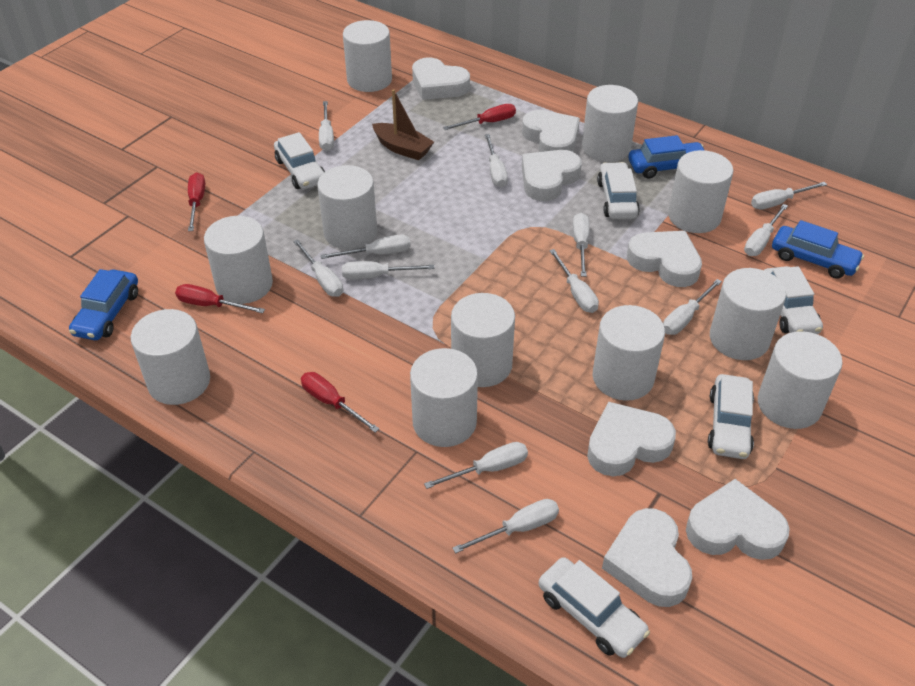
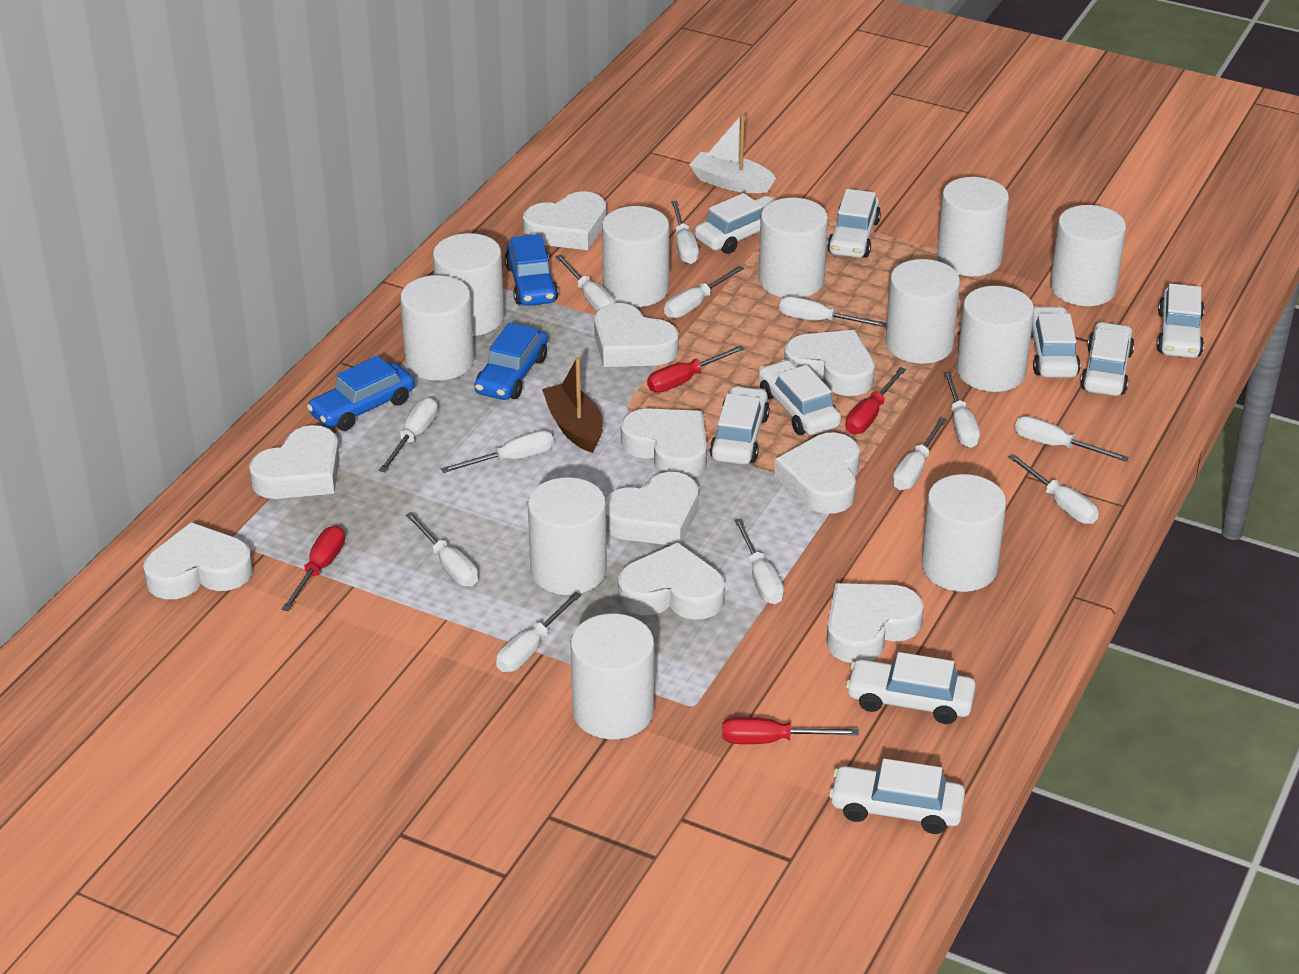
white boat: none = 0 -> [690,113,776,193] = 1
white car: [274,132,325,189] [539,557,650,658] [597,162,640,219] [708,374,754,459] [764,266,823,334] = 5 -> [695,193,775,254] [710,386,770,465] [759,360,841,435] [827,189,881,258] [829,759,965,834] [846,652,976,724] [1031,306,1081,378] [1080,322,1135,396] [1157,284,1204,358] = 9
white heart: [412,57,470,100] [522,110,580,152] [522,150,582,201] [587,402,676,476] [602,508,692,607] [627,231,702,287] [686,479,790,560] = 7 -> [143,522,253,599] [249,425,340,499] [523,191,607,250] [594,303,679,367] [605,472,699,545] [618,542,725,620] [621,408,707,478] [775,432,860,514] [784,330,875,396] [827,583,924,663] = 10
white screwdriver: [293,239,343,297] [319,101,334,151] [321,234,411,259] [342,261,434,280] [424,442,528,489] [453,499,559,554] [485,134,508,187] [549,249,599,313] [573,213,590,277] [663,279,722,335] [744,204,788,256] [751,182,827,209] = 12 -> [379,397,438,472] [405,512,478,587] [441,430,554,473] [496,592,581,672] [556,255,615,311] [664,266,744,318] [671,201,699,264] [734,519,784,604] [779,296,887,327] [893,417,947,490] [944,372,980,448] [1008,454,1099,524] [1015,416,1129,462] = 13

